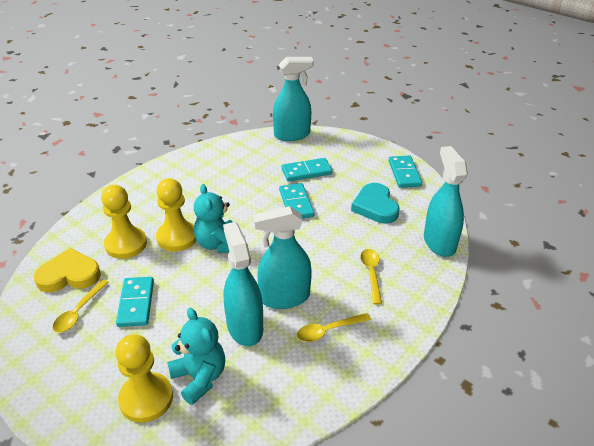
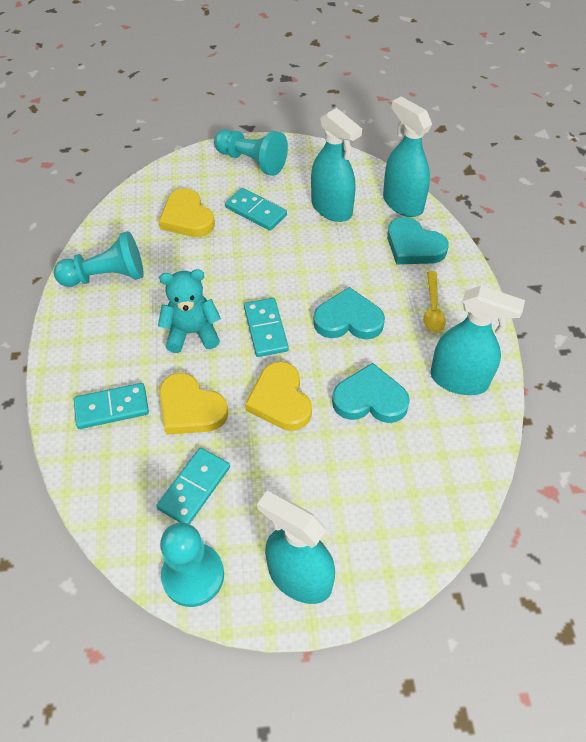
turquoise heart: [351,183,400,224] = 1 -> [313,287,385,339] [332,363,410,423] [387,217,449,264] = 3
turquoise pawn: none = 0 -> [54,231,144,287] [160,522,224,607] [214,129,288,176] = 3
turquoise teddy bear: [167,308,225,405] [194,184,232,253] = 2 -> [158,269,221,353] = 1
yellow heart: [34,248,101,292] = 1 -> [159,188,215,237] [159,373,228,435] [245,362,312,431] = 3
yellow pawn: [101,185,147,259] [116,334,173,423] [156,178,197,252] = 3 -> none = 0
yellow spoon: [53,279,109,333] [297,313,371,342] [360,249,382,305] = 3 -> [423,271,446,332] = 1

